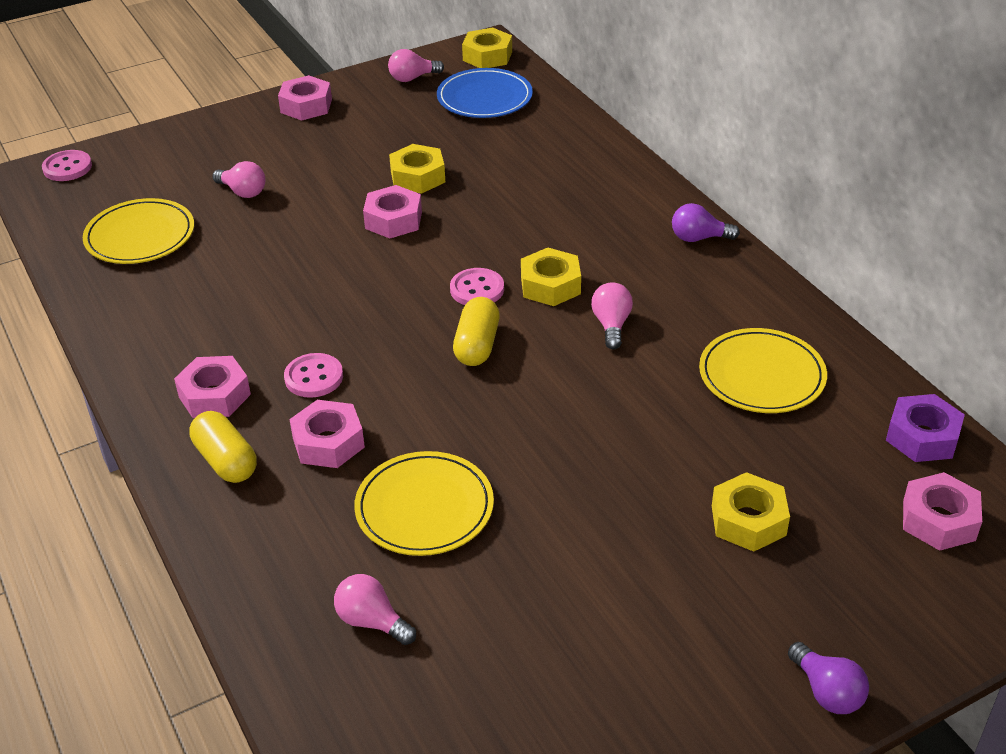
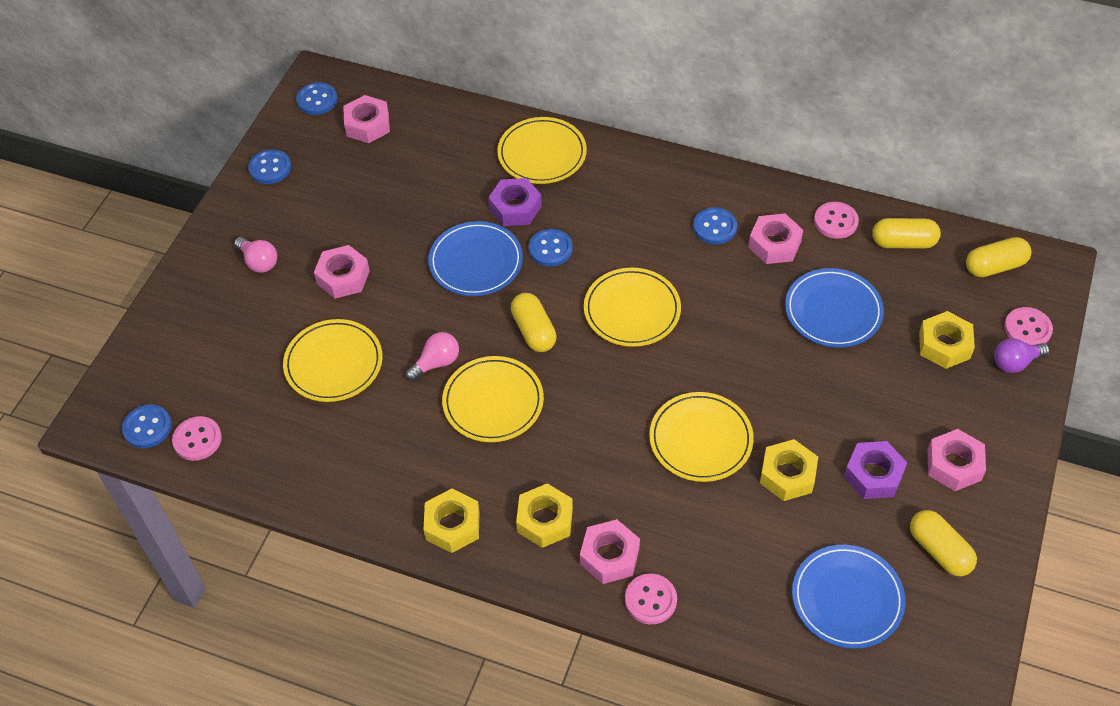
blue button: none = 0 -> [122,404,172,448] [248,149,291,184] [296,82,337,115] [529,229,573,267] [693,207,737,244] = 5
blue plate: [437,68,533,118] = 1 -> [428,221,523,296] [785,268,884,348] [792,545,905,649] = 3
pink button: [42,150,92,181] [284,353,343,398] [450,268,504,305] = 3 -> [172,416,222,461] [625,574,677,624] [814,202,859,239] [1004,307,1053,345] = 4
pink light bulb: [212,161,265,198] [334,574,416,645] [388,49,444,82] [591,282,633,349] = 4 -> [234,237,277,273] [406,332,459,381] = 2
purple light bulb: [672,203,740,242] [788,642,869,714] = 2 -> [994,338,1050,373] = 1
purple nut: [886,394,965,462] = 1 -> [488,178,542,226] [844,441,907,499] = 2
yellow capsule: [189,411,257,483] [453,297,500,366] = 2 -> [511,293,557,352] [872,218,941,249] [910,510,977,576] [966,237,1031,277] = 4
yellow plate: [83,198,194,264] [354,451,494,556] [699,328,827,413] = 3 -> [283,319,382,402] [442,356,544,442] [497,117,587,184] [584,268,681,347] [649,392,754,482] = 5

